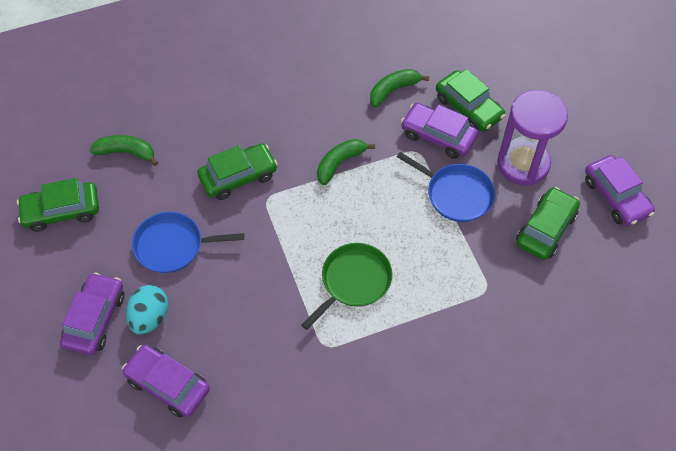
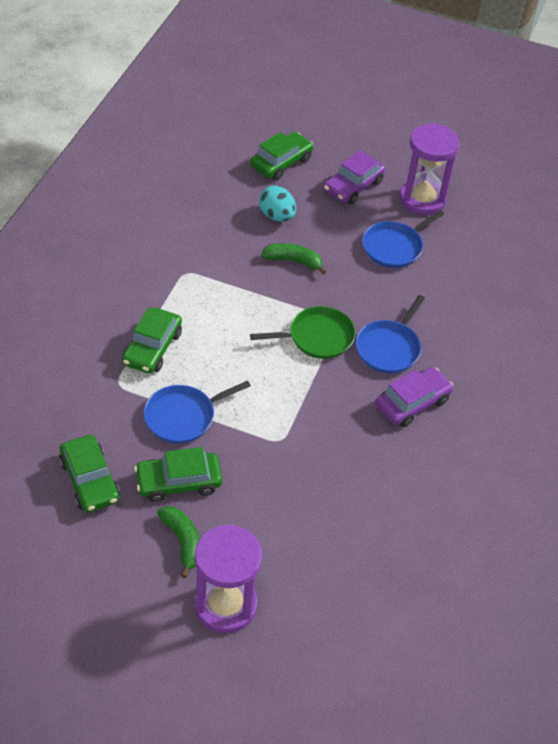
blue pan: [132,212,244,273] [397,152,495,222] = 2 -> [144,380,251,444] [356,295,425,373] [362,210,444,268] = 3
green banana: [90,135,158,166] [317,139,375,185] [370,69,430,107] = 3 -> [157,506,200,578] [261,243,326,274] = 2
purple car: [60,272,124,355] [122,345,210,417] [401,103,479,159] [585,155,655,226] = 4 -> [324,150,386,204] [375,367,453,427] = 2
purple hourglass: [497,90,568,186] = 1 -> [194,524,262,633] [399,123,460,215] = 2

